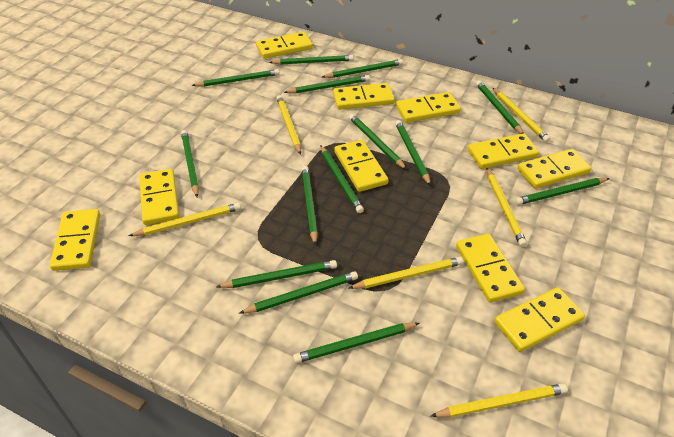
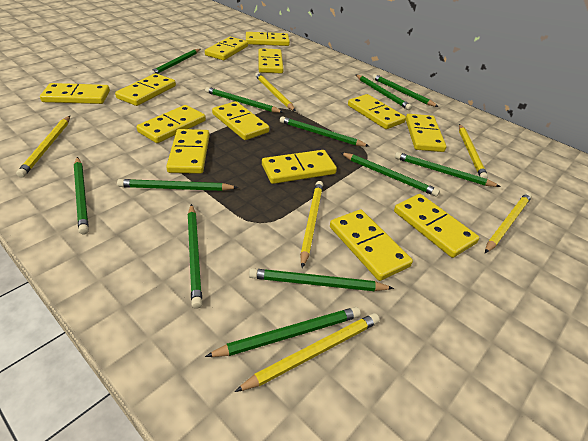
green pencil: [181,130,199,197] [192,69,280,87] [216,260,337,288] [239,271,358,313] [269,55,354,65] [284,75,370,94] [293,323,419,363] [302,166,318,246] [320,145,364,213] [322,59,403,78] [349,114,407,170] [395,120,431,186] [476,80,524,134] [515,178,610,205] = 14 -> [74,157,89,234] [117,179,238,191] [149,49,200,75] [187,204,202,309] [205,87,283,113] [205,307,361,357] [249,268,394,291] [280,116,370,147] [340,152,440,197] [355,74,412,110] [372,74,438,107] [395,152,501,187] = 12
yellow domino: [50,209,100,271] [139,169,179,225] [256,32,313,59] [333,83,395,110] [334,140,388,192] [396,92,461,123] [456,234,525,303] [468,133,539,169] [494,287,585,352] [517,149,591,189] = 10 -> [40,83,110,104] [115,73,176,106] [137,105,206,143] [166,129,210,174] [205,37,248,60] [212,101,269,140] [246,32,290,46] [258,48,283,73] [262,150,337,184] [330,209,413,281] [348,94,406,129] [394,194,479,258] [406,114,446,152] = 13

